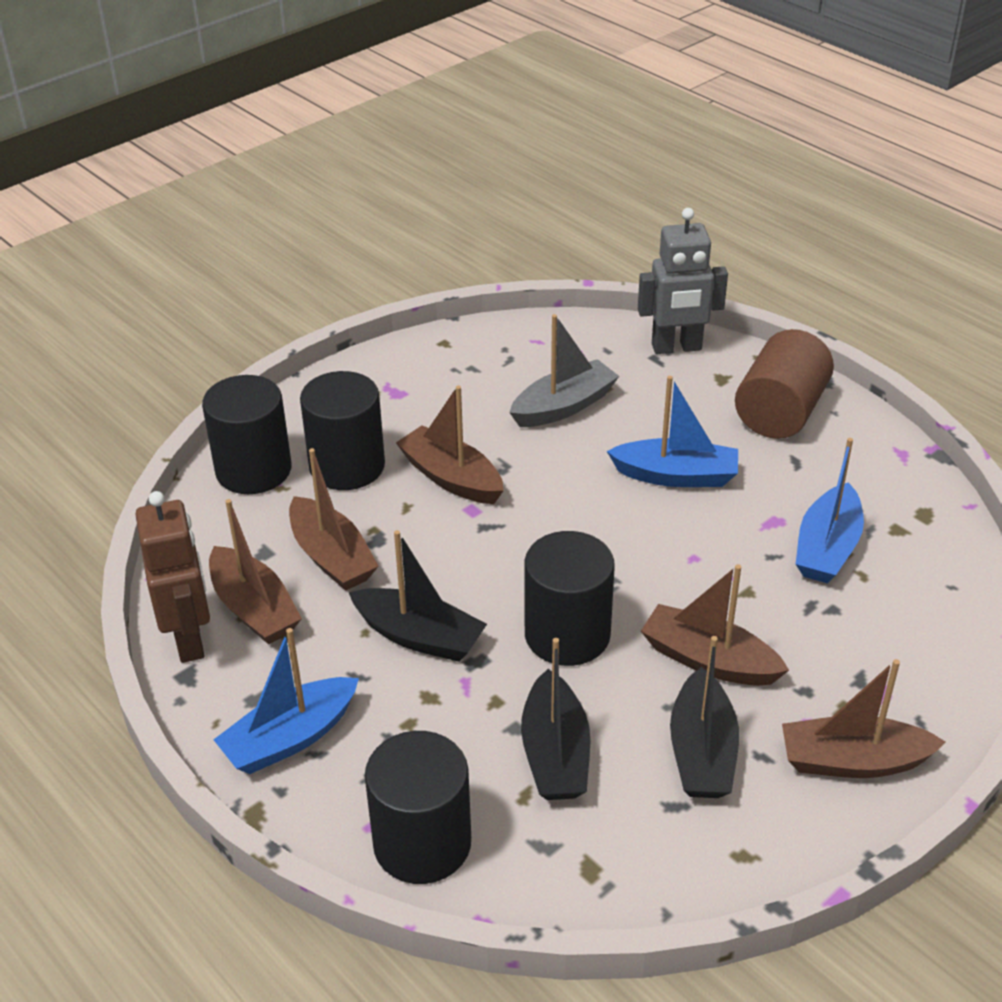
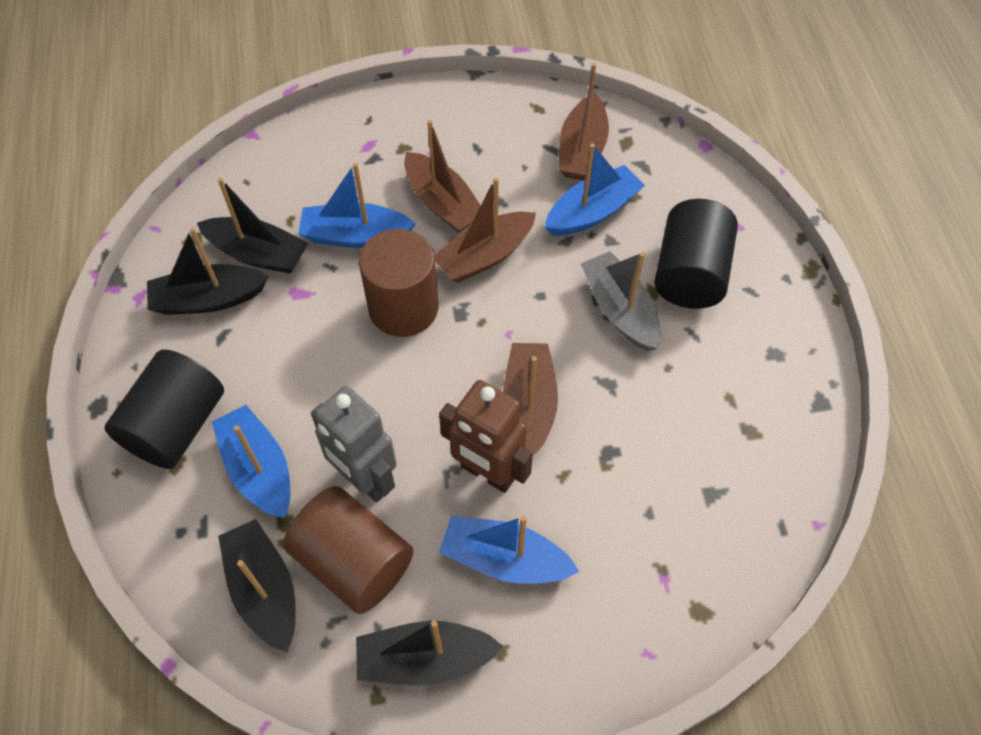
black boat: [349,530,487,662] [521,638,590,800] [670,636,739,798] = 3 -> [147,228,269,315] [197,178,308,274] [218,519,295,652] [356,620,503,686] = 4
black cylinder: [202,375,291,494] [300,371,385,490] [365,731,471,884] [525,531,615,666] = 4 -> [104,349,224,469] [654,199,738,309] = 2
blue boat: [214,628,359,774] [607,376,738,487] [796,438,864,583] = 3 -> [212,405,290,518] [298,163,416,248] [439,516,579,584] [545,143,645,236] = 4
brown boat: [209,499,302,645] [289,448,379,591] [396,386,504,504] [641,564,789,686] [782,659,946,778] = 5 -> [404,120,481,233] [434,177,536,283] [503,343,558,455] [558,63,609,181] = 4
brown cylinder: [735,329,834,439] = 1 -> [283,486,414,614] [359,229,439,337] = 2

